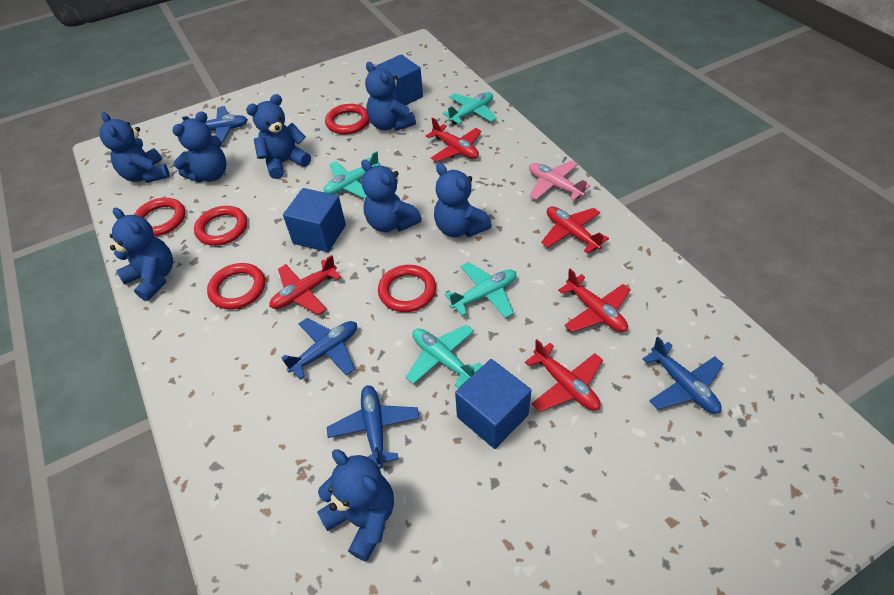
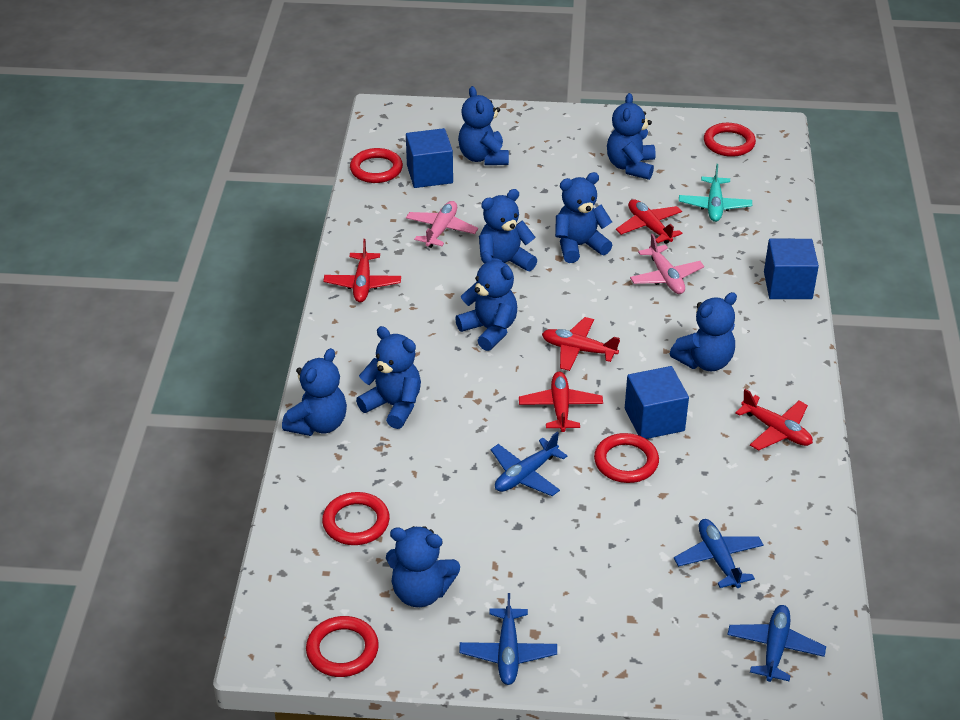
blue teddy bear: [100,112,170,183] [110,208,173,301] [172,111,226,182] [246,94,311,179] [317,450,394,562] [361,159,422,232] [365,62,416,131] [434,163,492,237] = 8 -> [282,348,347,436] [356,326,421,429] [386,526,460,607] [455,251,517,351] [458,86,509,165] [479,189,537,271] [555,172,612,263] [607,93,656,180] [670,292,737,371] = 9
pink plane: [529,161,591,201] = 1 -> [406,201,478,248] [630,234,704,294] = 2
turquoise plane: [323,151,380,199] [406,325,483,389] [443,92,497,124] [445,262,516,318] = 4 -> [679,164,752,222] = 1

